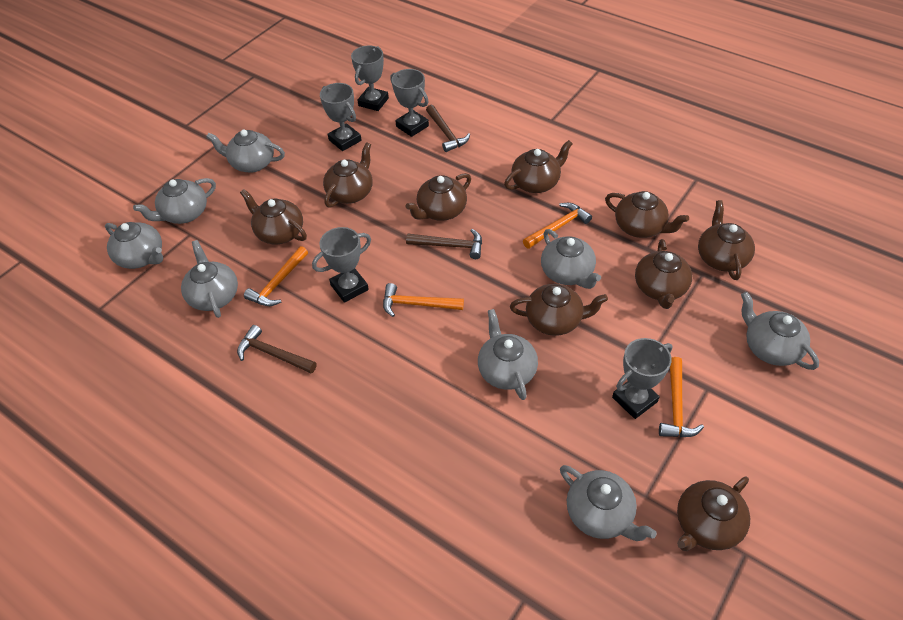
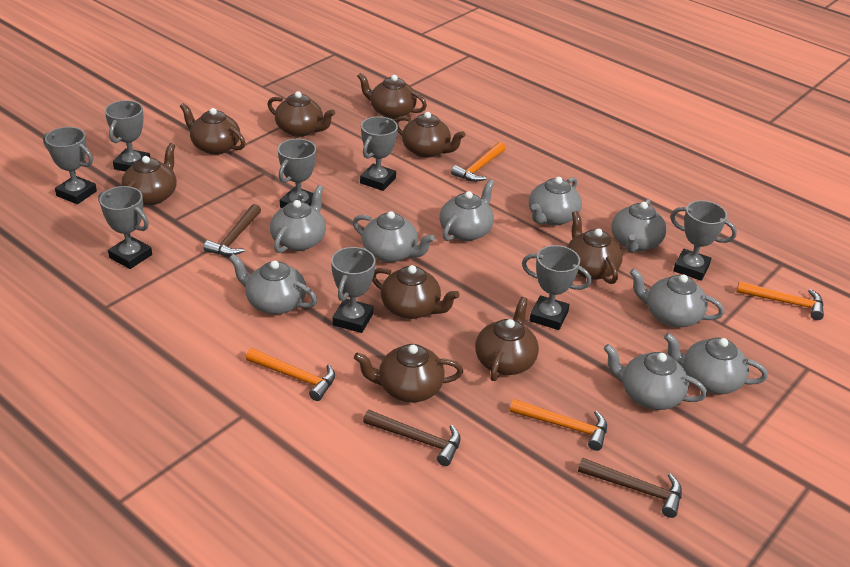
grey teapot: [105,222,163,269] [133,178,216,224] [181,240,238,318] [206,130,285,172] [478,309,538,400] [541,229,601,289] [560,465,657,541] [741,292,819,370] = 8 -> [229,254,317,315] [270,185,326,253] [353,211,435,263] [440,179,494,241] [529,177,582,225] [603,344,707,410] [611,199,667,253] [630,268,724,327] [664,333,768,394] = 9
grey trophy: [312,227,371,303] [320,83,362,151] [351,46,389,111] [390,69,429,137] [612,338,673,419] = 5 -> [43,127,97,204] [98,186,152,269] [105,100,150,172] [278,139,316,208] [331,247,376,333] [360,117,398,191] [522,245,591,330] [670,200,737,281] = 8

